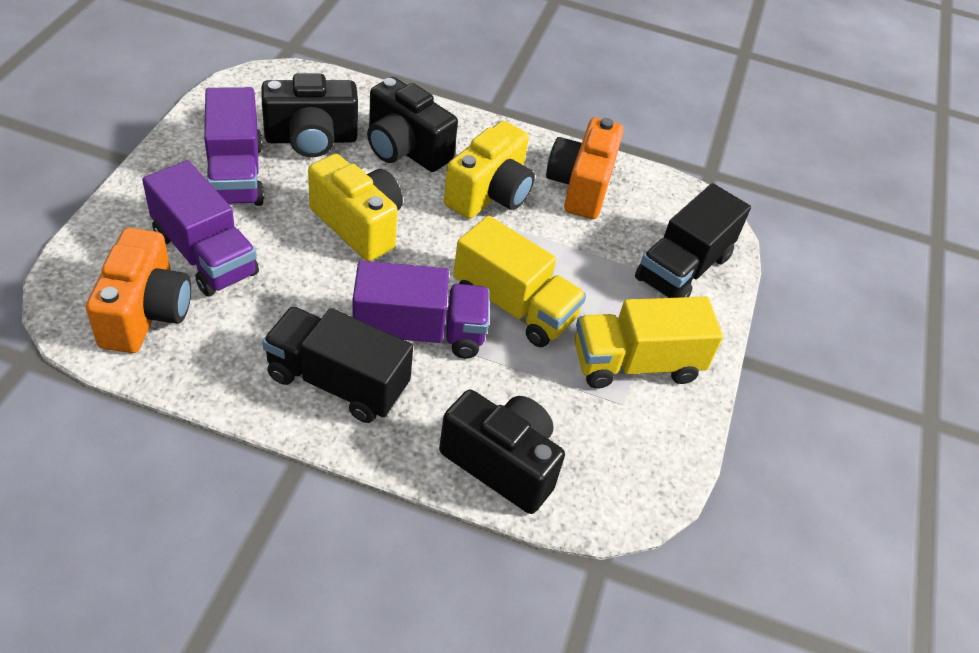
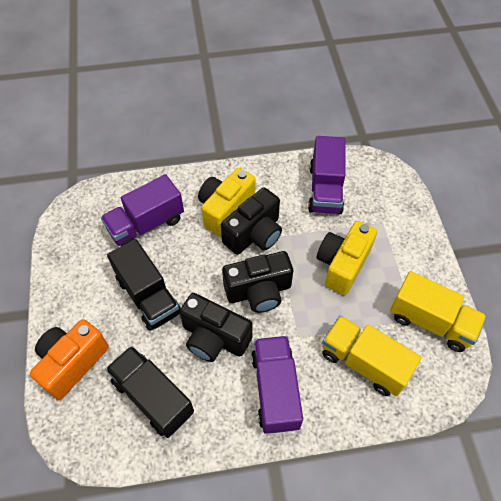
orange camera: [86,228,191,353] [546,118,624,219] = 2 -> [30,319,109,400] = 1

